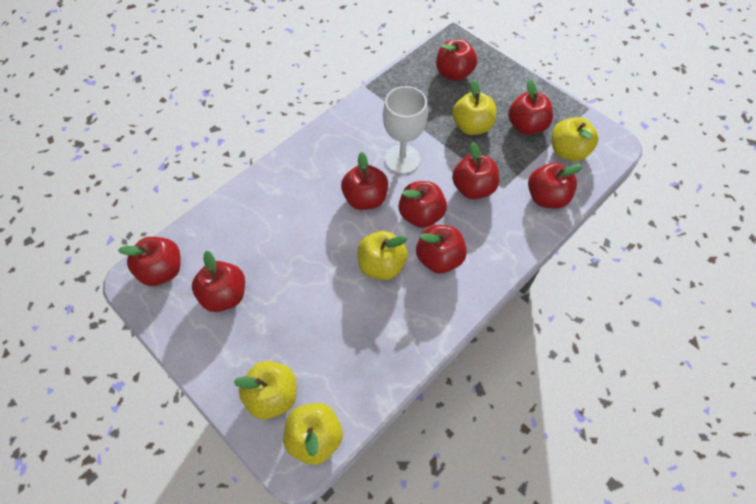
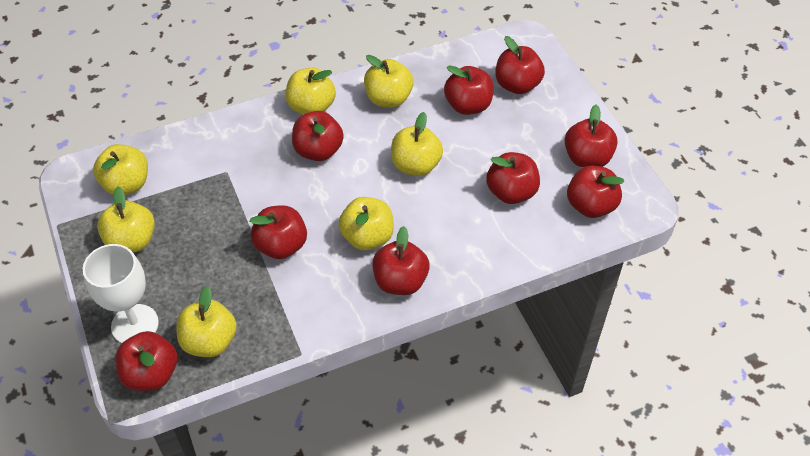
yellow apple: [234,361,296,420] [283,403,343,465] [357,231,408,280] [452,80,496,135] [552,117,599,161] = 5 -> [93,144,148,195] [97,187,155,253] [176,286,237,357] [286,68,336,115] [338,197,394,250] [364,55,414,108] [391,112,443,176] = 7

